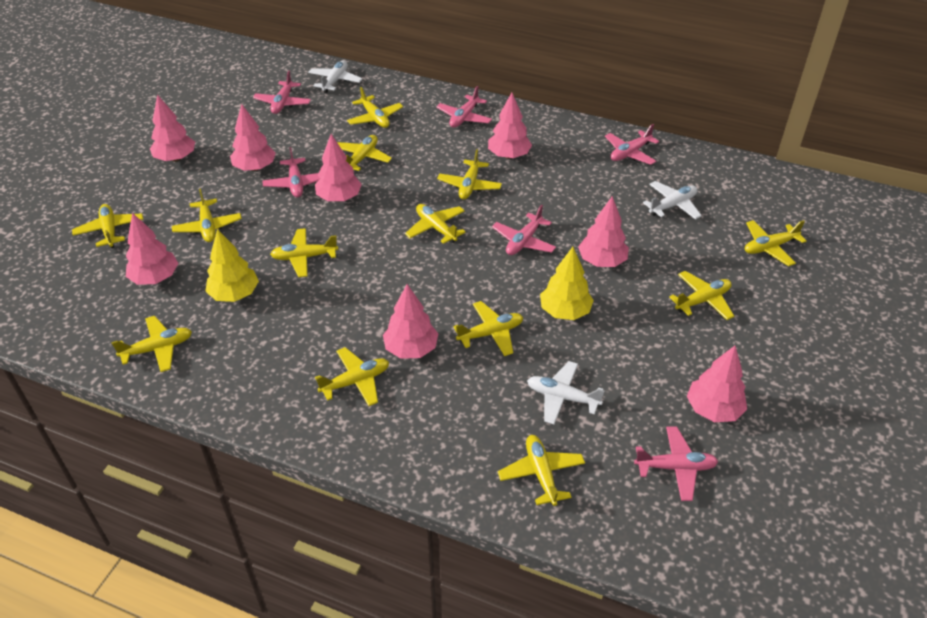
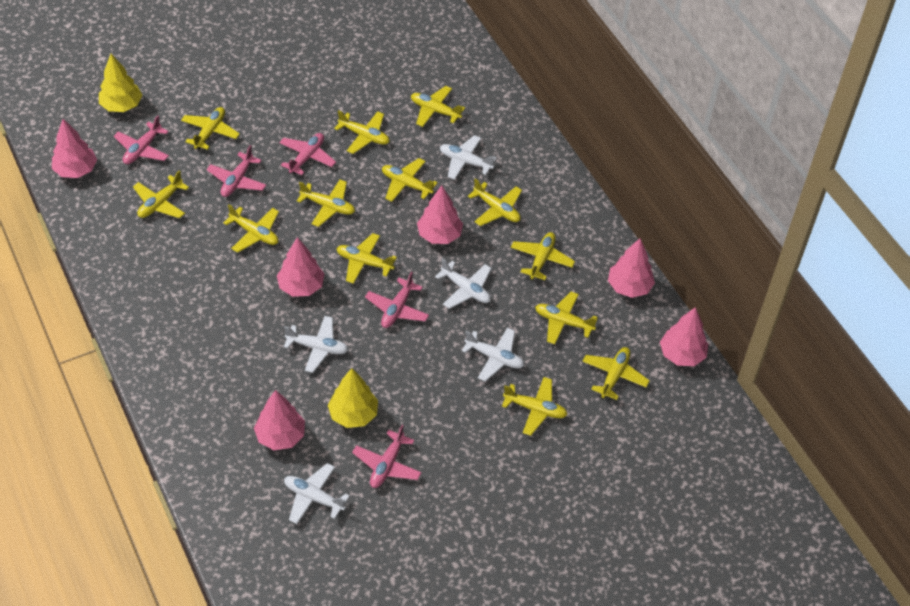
pink plane: [253,71,311,114] [262,147,320,197] [436,86,492,128] [492,205,556,255] [605,124,659,165] [634,426,718,501] = 6 -> [114,116,169,164] [207,145,266,197] [279,133,336,175] [352,425,422,488] [365,271,429,328] = 5
pink tree: [126,213,178,285] [150,94,195,162] [230,104,276,171] [315,134,362,202] [383,284,438,359] [488,93,532,159] [578,196,629,267] [687,346,747,422] = 8 -> [52,119,97,178] [254,390,305,450] [277,237,324,297] [417,185,463,244] [608,238,655,298] [660,307,708,366] = 6
white plane: [308,60,362,93] [527,361,604,424] [643,181,702,220] = 3 -> [284,316,348,373] [284,463,350,524] [435,258,492,309] [440,135,496,180] [462,328,524,382] = 5

